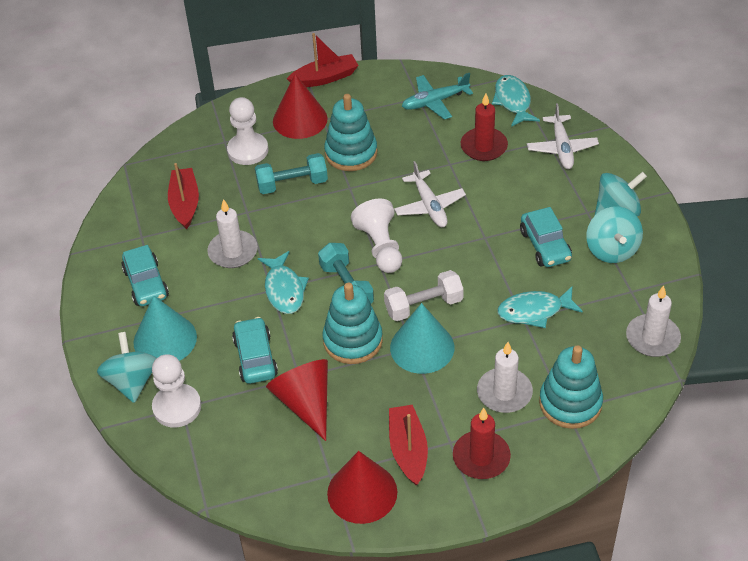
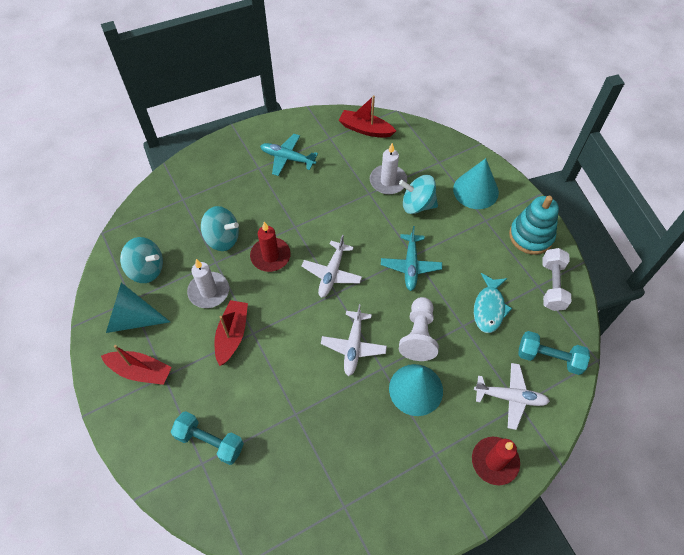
red cone: [266,359,328,441] [273,74,328,139] [327,451,397,524] = 3 -> none = 0
turquoise car: [122,245,169,306] [232,317,278,384] [520,207,572,267] = 3 -> none = 0
turquoise cone: [133,295,197,361] [390,303,455,374] = 2 -> [106,283,170,333] [389,364,443,416] [453,158,499,209] = 3
turquoise fish: [258,251,309,314] [492,75,540,127] [497,286,583,328] = 3 -> [474,273,512,333] = 1
turquoise plane: [402,73,473,120] = 1 -> [260,134,318,176] [381,226,442,291] = 2
turquoise stacking toy: [322,283,383,364] [324,94,377,171] [539,345,603,429] = 3 -> [509,196,559,255] = 1
white candle: [207,199,258,268] [477,342,533,413] [626,286,681,357] = 3 -> [187,259,229,308] [370,143,407,195] = 2
white pawn: [152,354,201,428] [227,97,269,165] [351,199,402,273] = 3 -> [399,297,439,361] = 1
white plane: [394,161,466,227] [527,103,599,169] = 2 -> [302,235,362,298] [321,304,387,376] [474,363,550,430] = 3

